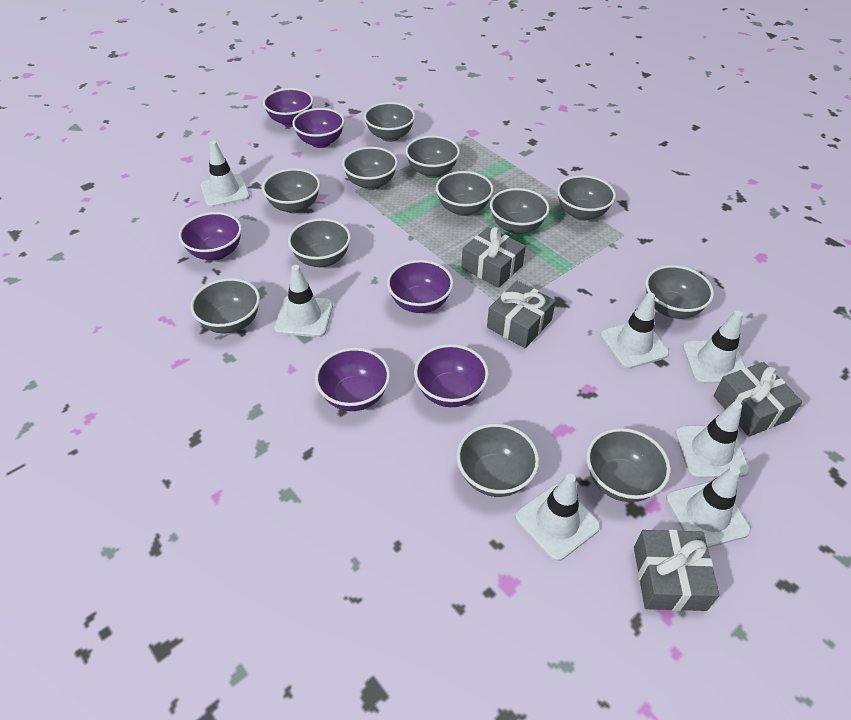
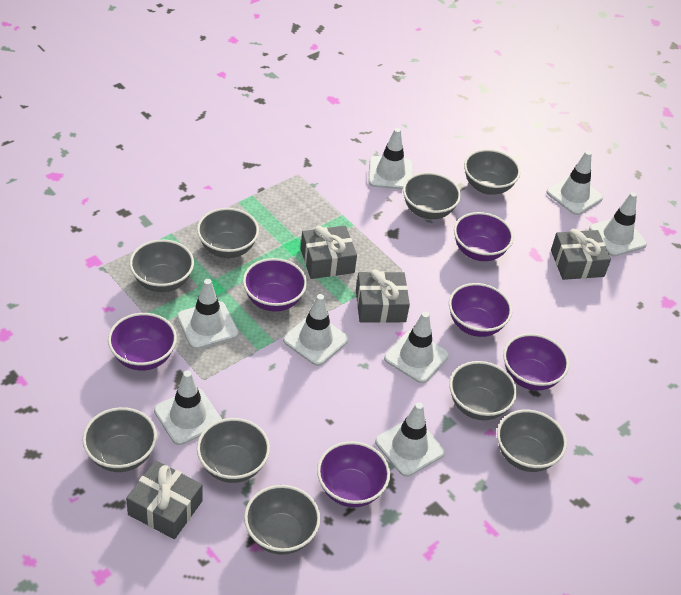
grey bowl: [190,278,260,334] [262,168,320,213] [288,218,351,268] [342,147,398,190] [364,102,415,142] [405,136,460,178] [436,171,494,216] [457,424,539,497] [490,188,549,235] [557,175,616,221] [587,428,671,502] [645,265,714,319] = 12 -> [82,407,157,472] [129,240,194,292] [197,208,259,258] [197,418,270,483] [244,485,320,555] [403,172,461,219] [449,361,517,420] [464,149,521,195] [497,409,567,472] = 9
white traffic cone: [200,141,250,207] [274,265,333,337] [515,474,600,561] [600,293,669,369] [666,466,751,548] [675,401,750,479] [683,310,745,384] = 7 -> [154,370,222,445] [177,279,238,349] [283,294,348,366] [369,128,413,190] [375,402,445,477] [384,312,449,383] [546,151,603,215] [589,192,647,256] = 8

